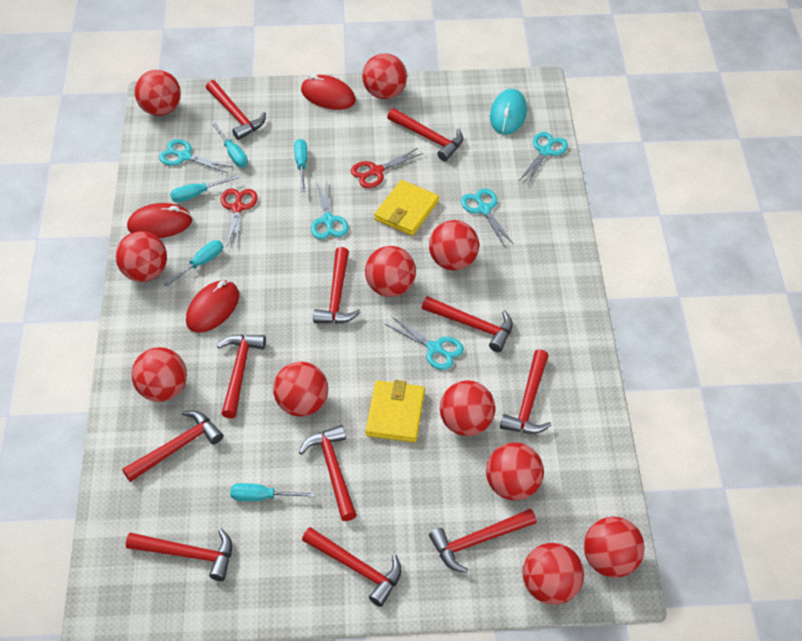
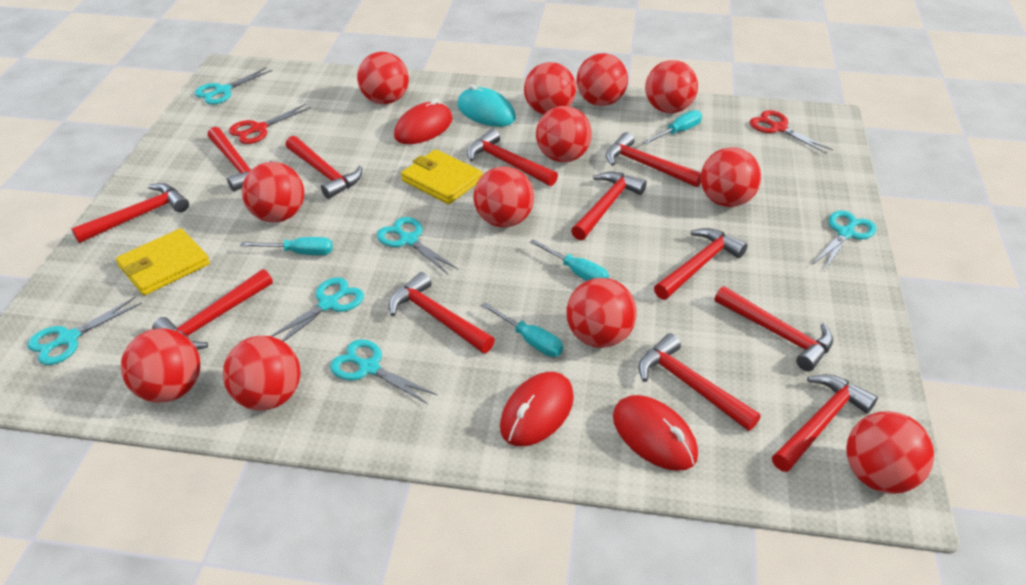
red ball: [115,231,167,282] [131,347,187,402] [135,70,181,116] [273,362,328,417] [362,54,407,99] [365,246,416,297] [429,220,479,270] [440,381,495,436] [486,443,544,500] [523,543,584,605] [584,517,645,578] = 11 -> [121,328,200,403] [223,336,300,411] [242,162,304,223] [357,52,409,104] [474,166,534,228] [524,62,576,115] [536,106,592,162] [566,278,637,348] [576,53,628,106] [645,60,698,113] [701,147,761,207] [846,411,934,494] = 12
red hammer: [122,411,223,482] [126,529,232,581] [206,80,266,140] [217,334,266,418] [299,425,357,521] [302,527,402,607] [313,247,360,323] [387,108,463,161] [422,296,513,352] [429,509,537,573] [500,349,551,434] = 11 -> [71,183,189,243] [152,269,273,350] [208,127,273,192] [286,136,362,199] [389,272,495,353] [467,129,558,186] [571,172,647,240] [606,132,701,187] [639,334,761,431] [654,228,748,300] [715,286,833,371] [772,374,878,472] = 12
turquoise scissors: [159,139,232,173] [311,180,349,239] [385,316,464,370] [461,188,514,247] [518,132,568,186] = 5 -> [28,297,142,365] [195,68,272,104] [271,277,364,342] [330,339,437,404] [377,217,459,274] [812,210,876,270] = 6
turquoise screwdriver: [164,240,223,287] [170,175,239,202] [212,122,248,167] [230,483,315,501] [294,139,307,192] = 5 -> [240,237,333,255] [481,303,563,357] [530,239,609,281] [643,110,702,144] = 4

